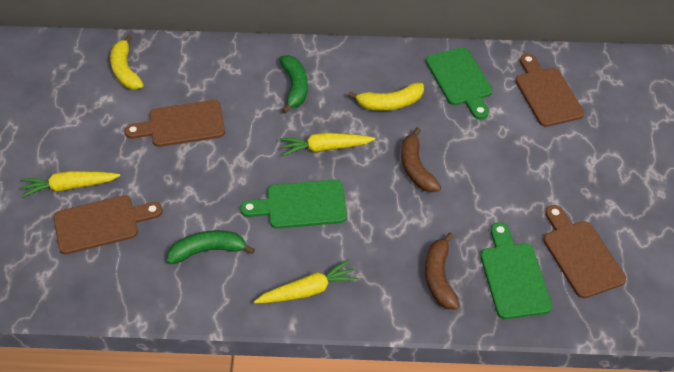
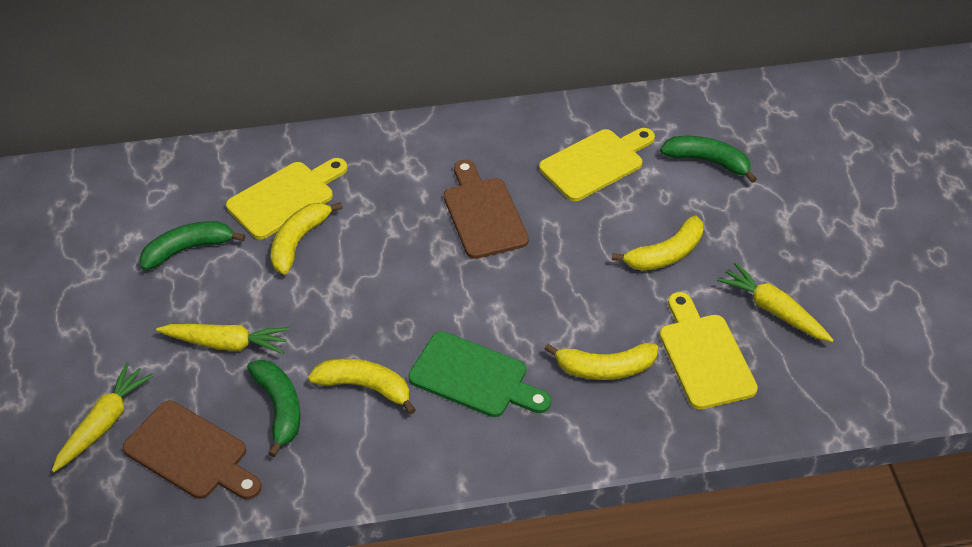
brown banana: [401,127,441,192] [425,232,460,310] = 2 -> none = 0
brown cutting board: [54,195,163,255] [124,100,225,147] [516,54,584,127] [543,205,626,298] = 4 -> [123,401,262,499] [444,160,529,259] = 2
green banana: [167,230,255,264] [279,55,308,114] = 2 -> [140,221,245,270] [247,360,300,457] [660,136,757,183] = 3
green cutting board: [240,180,347,229] [426,47,492,120] [480,222,552,319] = 3 -> [408,331,551,417] = 1
yellow banana: [110,35,144,90] [348,83,424,111] = 2 -> [271,202,343,274] [308,358,416,415] [545,343,658,380] [612,216,703,271] = 4
yellow cutting board: none = 0 -> [226,158,347,239] [539,128,655,201] [660,292,758,409] = 3

